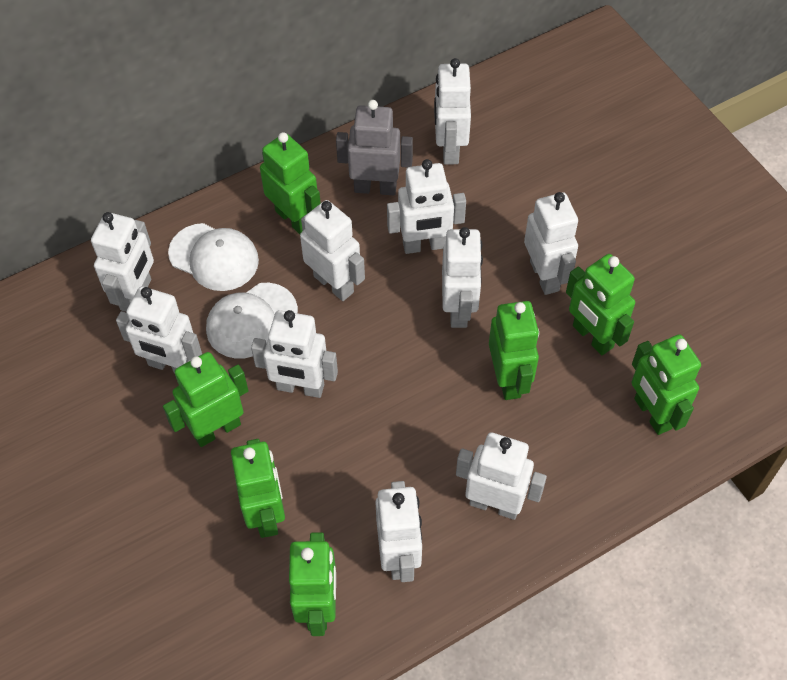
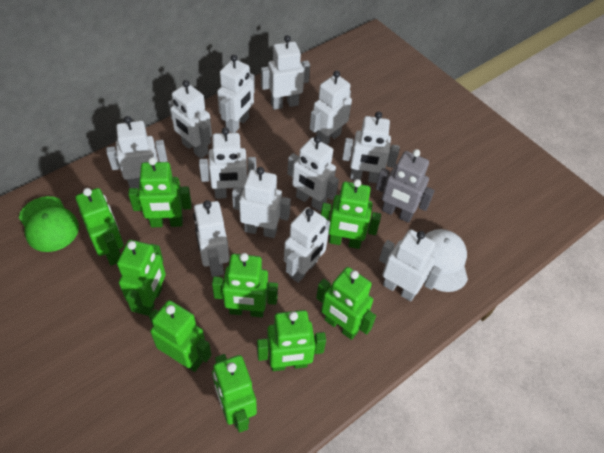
green cap: none = 0 -> [19,196,79,252] = 1
green robot: [163,352,248,447] [231,439,285,538] [260,132,321,234] [289,532,336,636] [489,301,539,400] [566,254,635,355] [631,334,701,435] = 7 -> [75,188,124,266] [117,240,166,316] [128,157,192,227] [149,300,211,372] [212,253,278,317] [212,354,257,433] [257,310,326,371] [316,267,376,340] [321,179,381,249] = 9
white cap: [168,223,259,291] [206,283,298,359] = 2 -> [425,229,468,292] = 1
white robot: [91,212,154,312] [116,286,202,374] [251,310,338,398] [300,200,365,301] [375,481,422,582] [387,159,466,254] [434,58,471,165] [442,227,483,328] [456,432,547,520] [524,192,578,295] = 10 -> [106,116,168,189] [168,80,212,158] [193,200,229,277] [199,127,256,199] [217,54,255,133] [232,167,291,238] [261,35,310,110] [284,207,330,283] [287,136,339,211] [310,70,352,145] [342,111,400,183] [379,229,442,301] = 12

